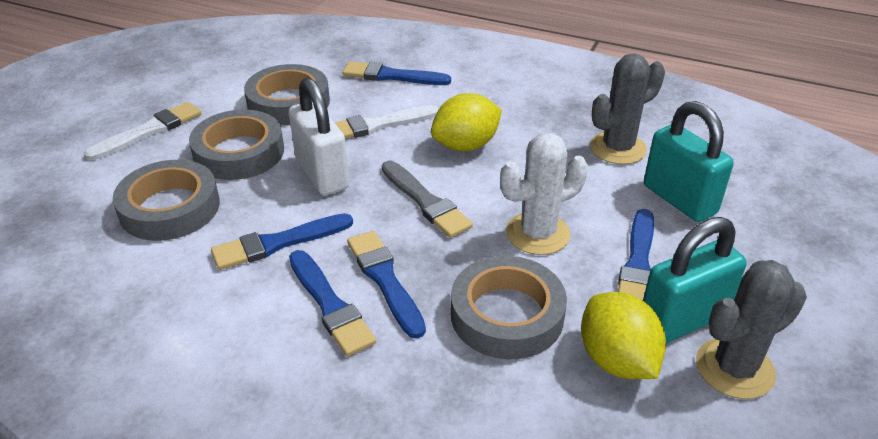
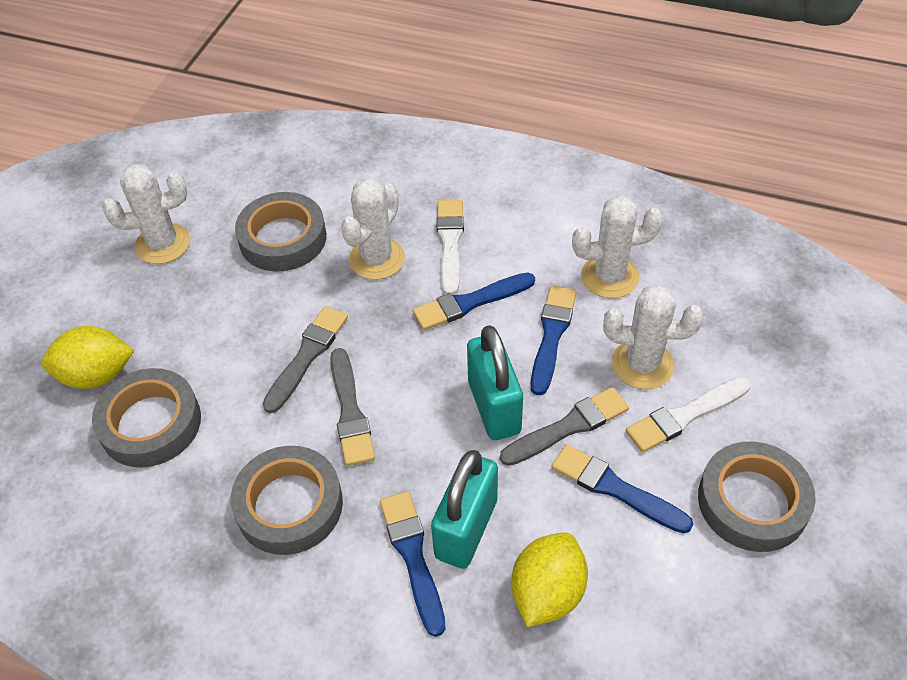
blue brush: [211,213,353,270] [289,250,376,356] [343,61,451,85] [347,231,426,339] [618,209,654,300] = 5 -> [380,491,446,637] [413,273,535,330] [531,286,577,395] [551,444,693,534] = 4
grey brush: [382,160,473,238] = 1 -> [263,306,348,413] [330,348,375,466] [500,387,629,466] = 3
grey cactus: [590,54,665,164] [696,260,807,399] = 2 -> none = 0
white cactus: [500,133,588,255] = 1 -> [103,164,190,264] [341,178,405,280] [572,195,663,298] [603,284,704,389] = 4
white padlock: [289,78,349,195] = 1 -> none = 0

